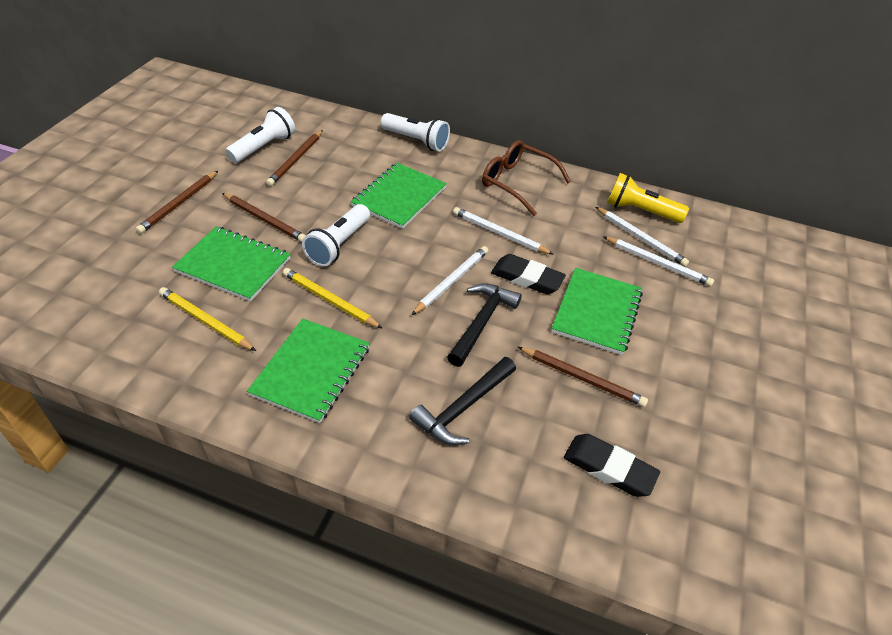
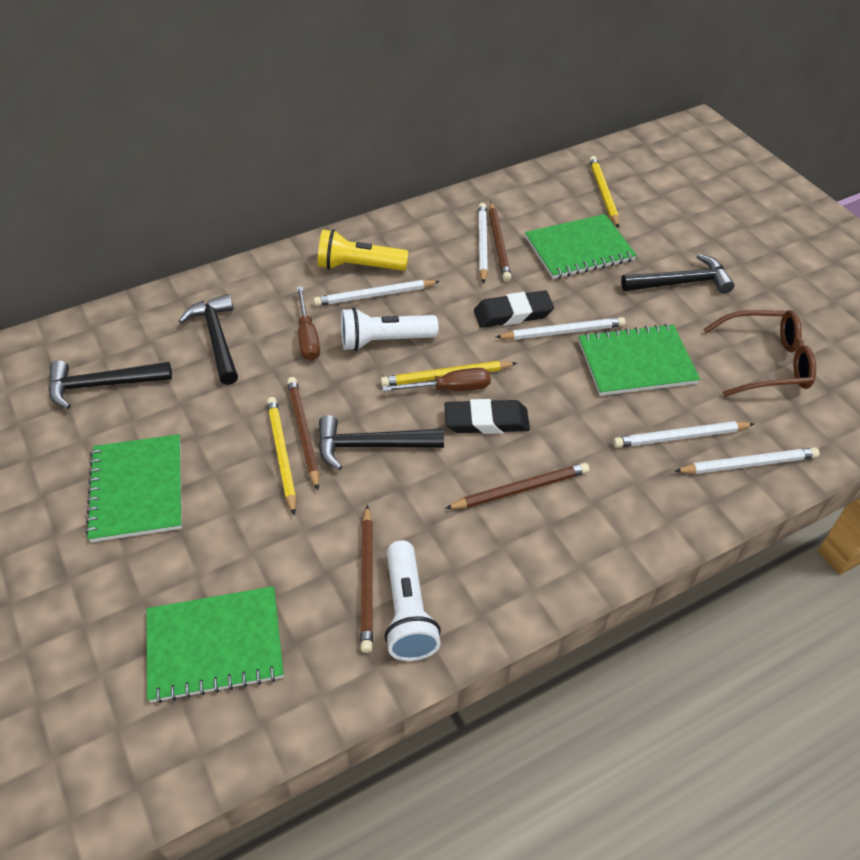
black hammer: [409,357,516,445] [447,283,522,367] = 2 -> [49,360,172,409] [179,294,238,385] [319,415,444,470] [621,254,734,294] = 4
brown screwdriver: none = 0 -> [297,286,320,361] [382,368,491,392] = 2
white flashlight: [225,107,295,163] [302,204,370,267] [381,113,450,151] = 3 -> [341,308,438,351] [384,540,441,661] = 2
white pencil: [411,246,488,315] [453,207,554,255] [596,207,689,267] [603,236,714,287] = 4 -> [313,280,440,306] [478,203,488,284] [496,317,626,340] [613,421,754,448] [675,447,820,474] = 5
yellow pencil: [159,287,256,351] [283,268,383,329] = 2 -> [267,397,296,515] [380,361,517,386] [589,156,619,228] = 3

